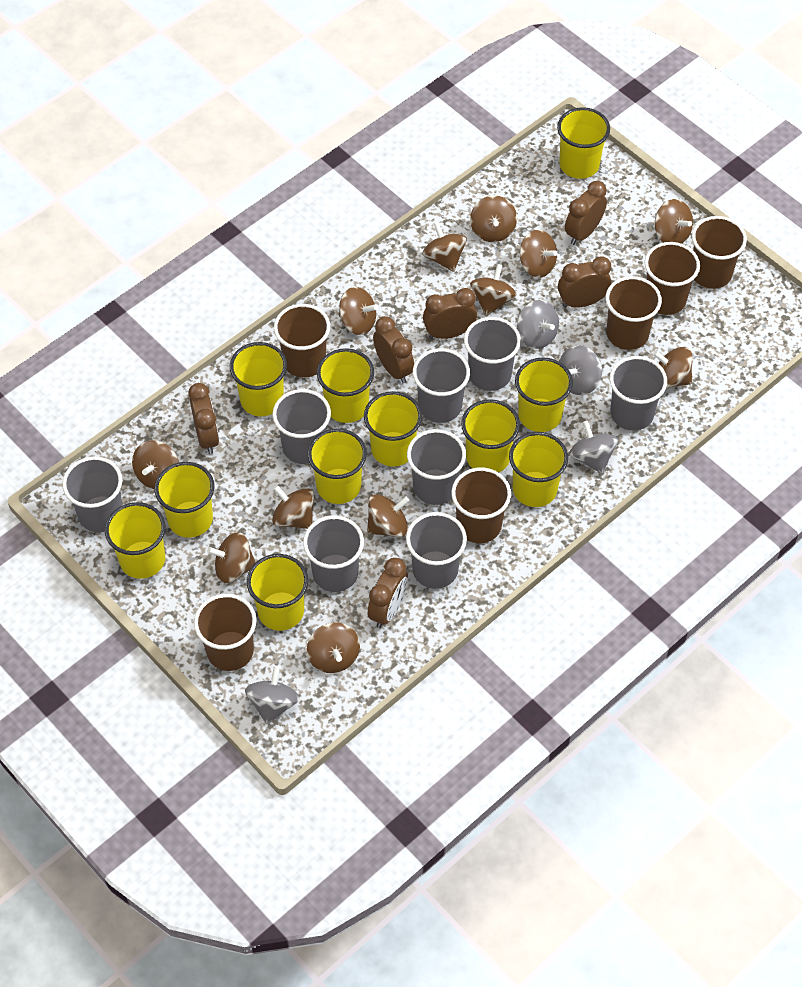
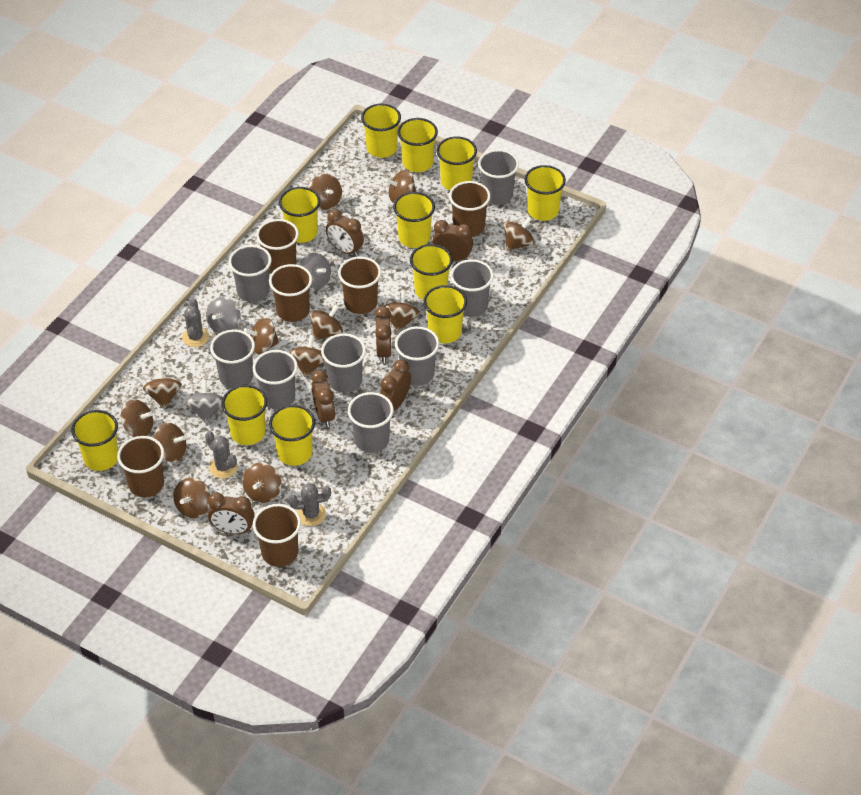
grey cactus: none = 0 -> [182,298,209,347] [205,431,238,479] [288,483,331,526] = 3
grey spinning top: [245,666,299,724] [517,300,559,349] [559,346,602,395] [569,421,618,474] = 4 -> [185,380,223,423] [206,297,241,334] [299,253,331,290] = 3

